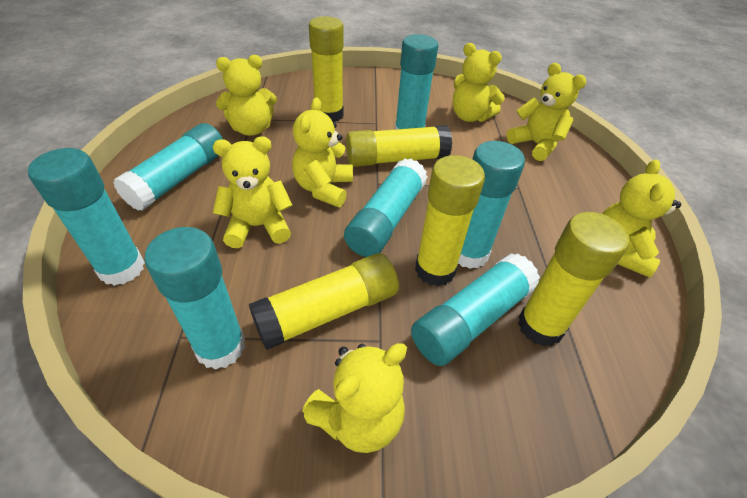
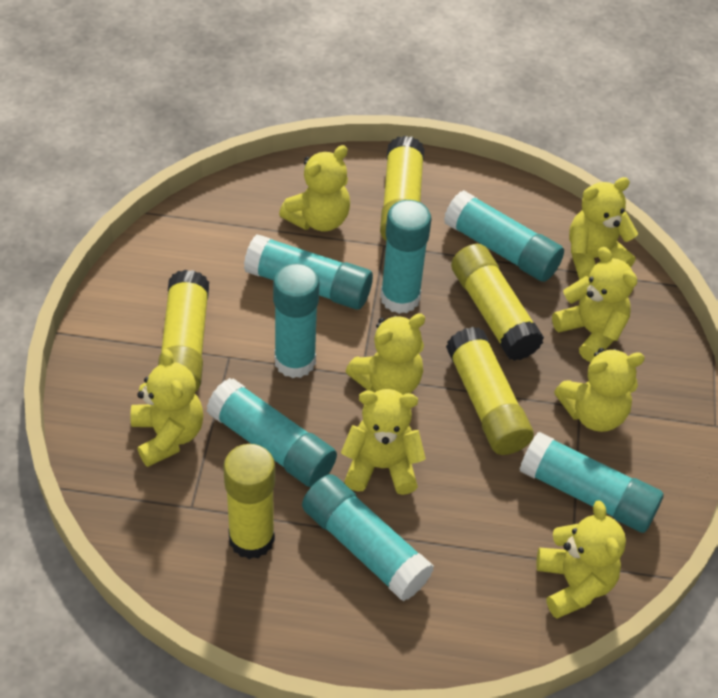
yellow teddy bear: [213,136,292,248] [216,55,277,136] [292,97,353,207] [302,343,407,453] [453,43,505,122] [507,63,586,161] [602,159,681,278] = 7 -> [131,349,203,467] [279,145,350,232] [341,389,426,495] [346,313,425,395] [536,501,626,619] [552,247,637,362] [554,348,645,432] [569,177,638,280] = 8

